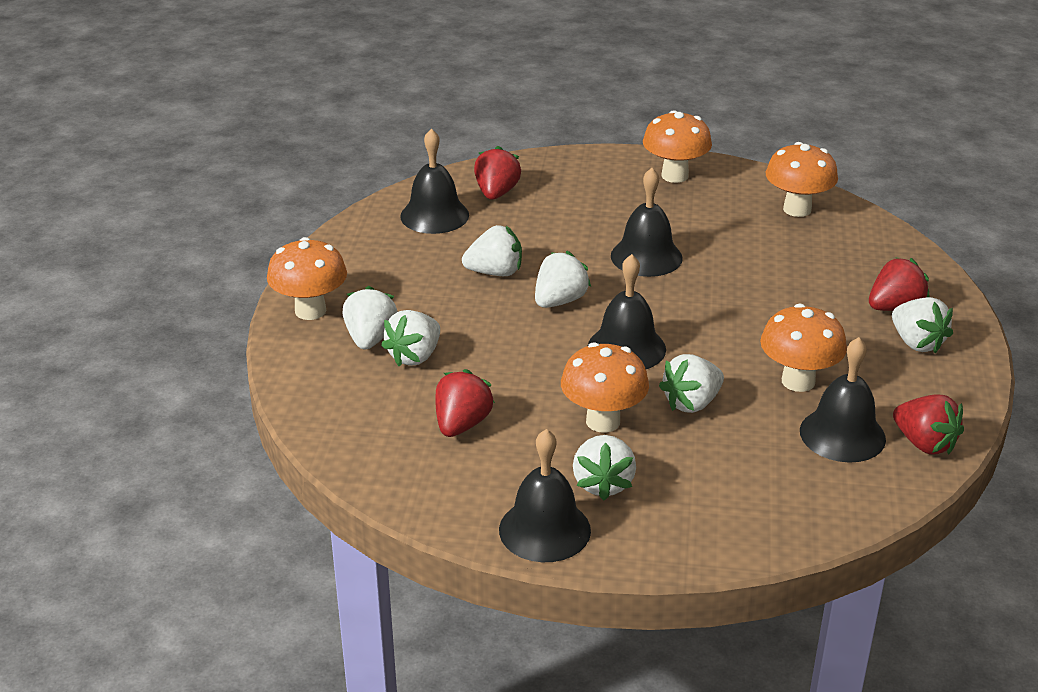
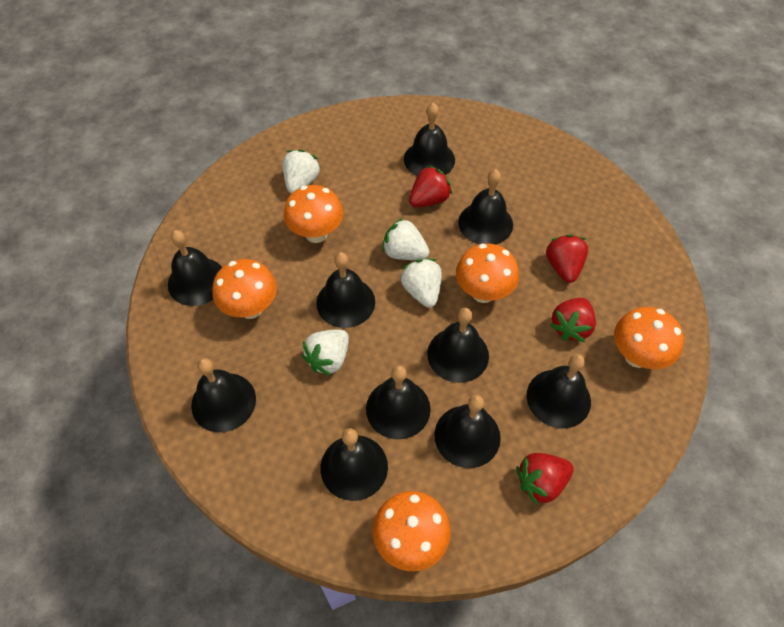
black bell: [400,128,469,234] [499,429,591,562] [588,254,666,369] [611,168,683,277] [800,337,886,463] = 5 -> [168,230,222,306] [191,358,256,432] [316,252,375,328] [320,428,388,501] [366,365,431,439] [404,103,455,176] [427,308,489,383] [434,395,501,468] [458,169,513,244] [527,354,591,429] = 10
white strawberry: [343,286,398,350] [381,310,440,366] [462,225,522,276] [535,251,591,308] [573,435,636,500] [659,354,724,413] [892,297,953,353] = 7 -> [283,149,321,193] [302,329,349,376] [382,218,430,260] [401,259,442,307] = 4

